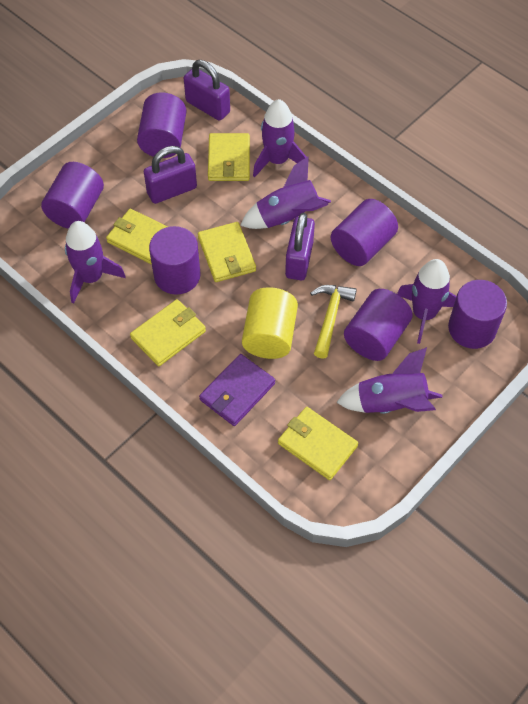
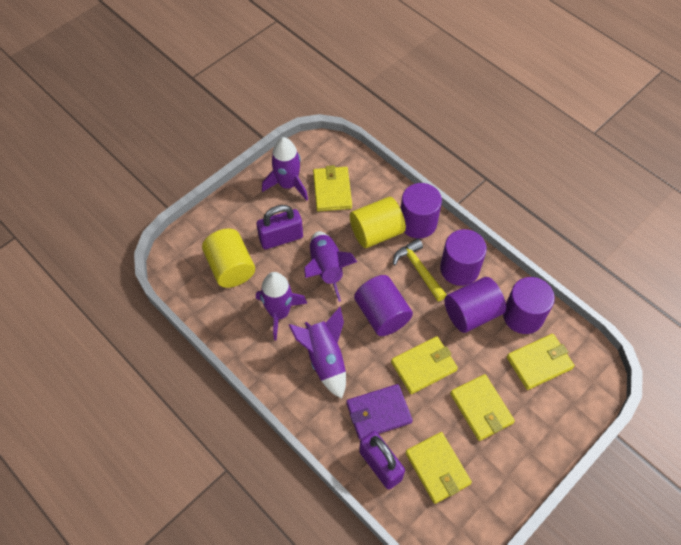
purple cylinder: [41,162,104,229] [137,92,187,158] [149,226,201,295] [331,199,398,266] [344,289,413,361] [448,280,507,349] = 6 -> [354,275,413,336] [401,183,442,239] [440,229,487,286] [444,277,506,333] [503,277,555,334] = 5
purple padlock: [144,146,197,204] [184,60,230,121] [285,213,315,280] = 3 -> [256,205,303,249] [359,431,405,489] = 2
purple rocket: [65,221,126,303] [240,156,331,229] [253,99,306,178] [336,347,442,414] [397,259,457,344] = 5 -> [256,272,307,341] [262,137,308,201] [289,307,346,399] [304,231,357,302] = 4
yellow cylinder: [242,287,298,359] = 1 -> [202,228,255,288] [350,197,406,248] = 2

